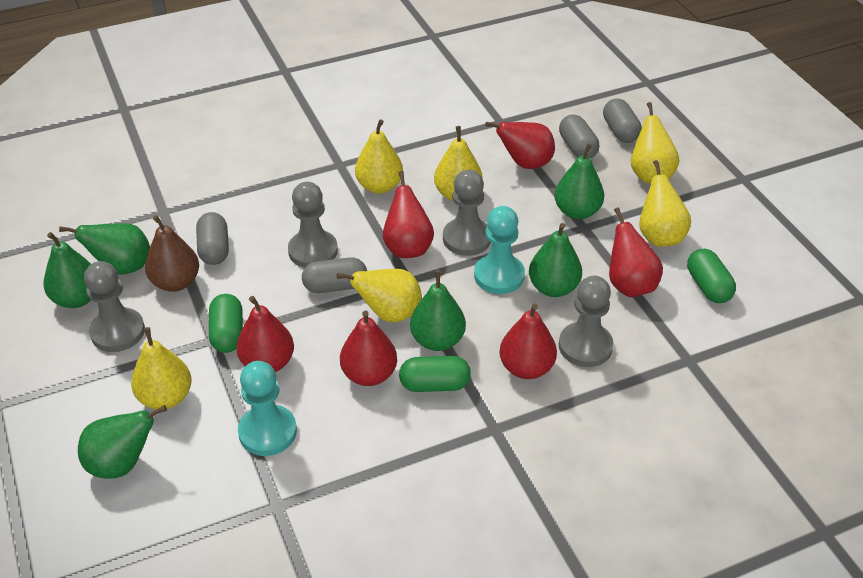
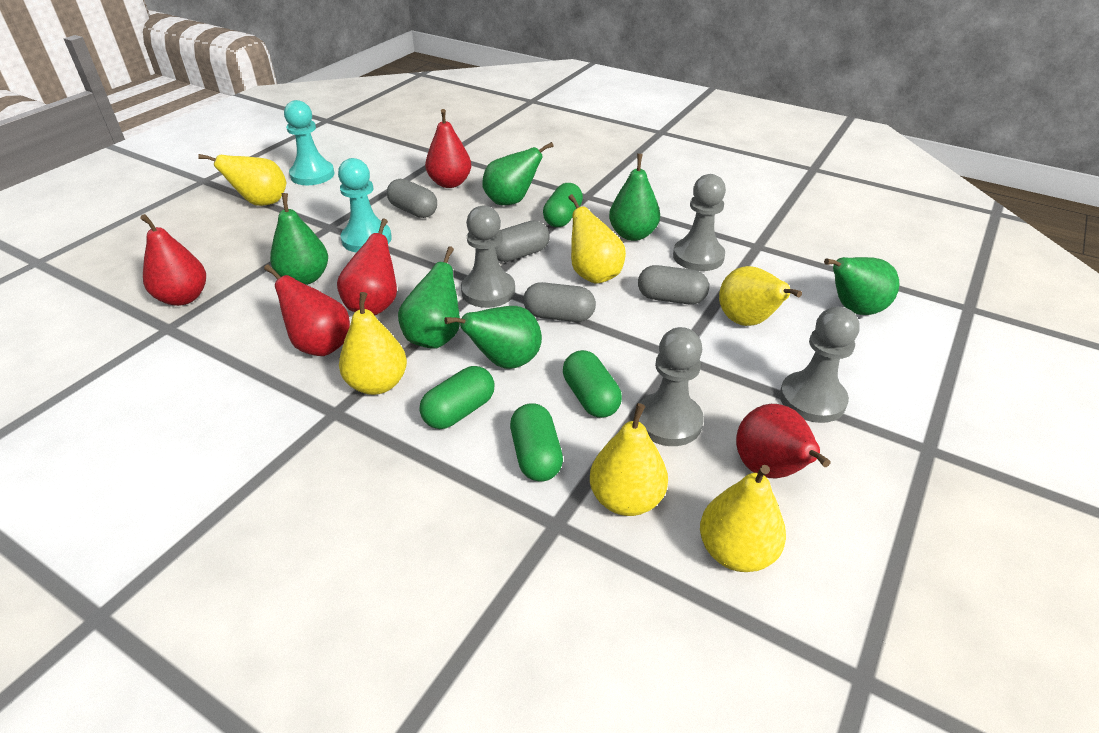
brown pear: [145,215,199,292] = 1 -> none = 0
green capsule: [209,294,243,353] [399,356,471,392] [687,249,736,303] = 3 -> [419,366,495,429] [510,403,563,482] [543,183,583,227] [563,350,622,418] = 4
red pear: [236,296,294,372] [340,311,397,386] [383,171,434,258] [485,122,555,169] [499,304,557,379] [609,207,663,297] = 6 -> [140,214,206,306] [264,265,350,356] [337,219,397,315] [425,109,471,188] [736,404,831,478] = 5

